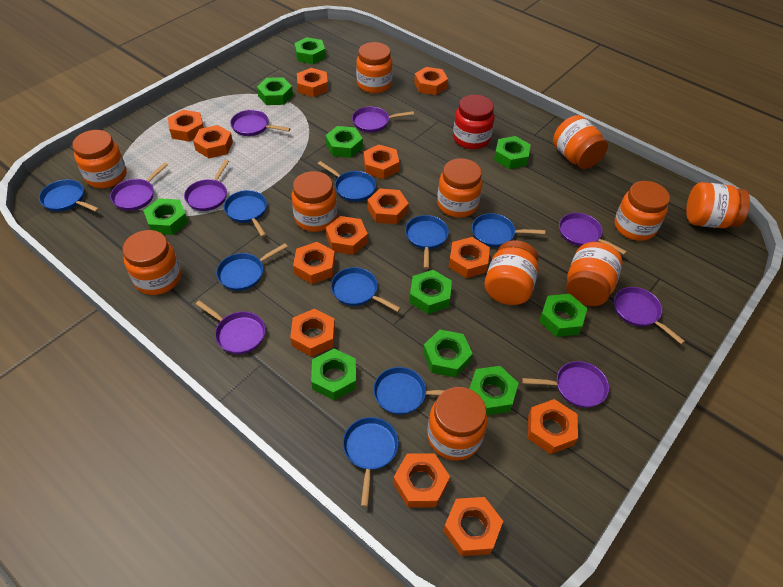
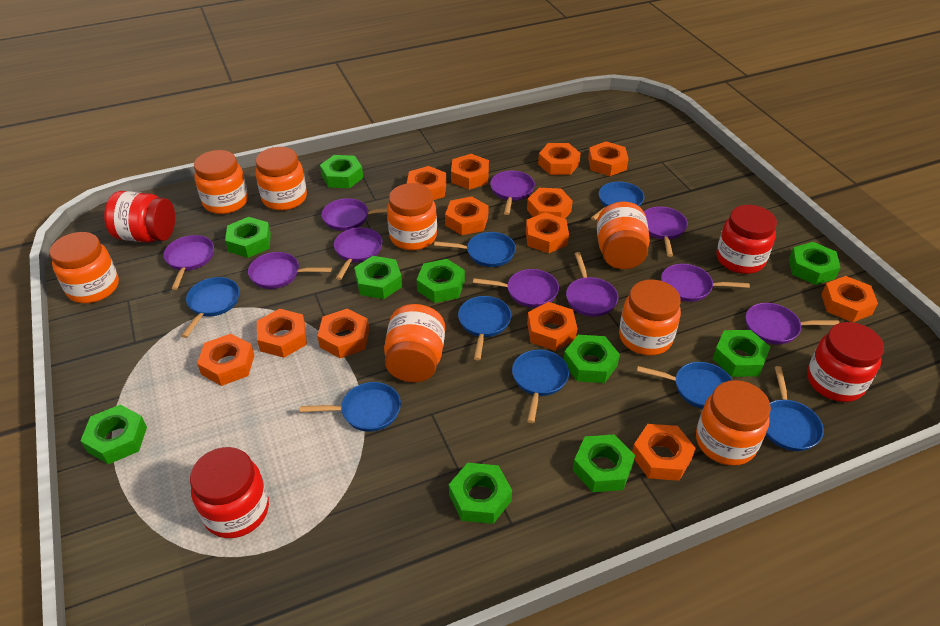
blue pan: [39,179,99,212] [216,243,288,291] [224,190,267,237] [318,161,376,202] [331,267,401,312] [343,417,399,507] [373,367,445,415] [405,215,449,269] [472,213,545,247] = 9 -> [181,277,239,338] [300,382,401,432] [434,232,516,267] [458,296,511,360] [512,350,569,423] [591,181,644,221] [637,362,732,409] [766,366,824,451] = 8
orange jar: [72,130,127,188] [122,230,181,295] [291,171,337,232] [356,42,393,94] [427,387,487,461] [437,158,482,218] [484,240,539,305] [553,115,608,169] [566,242,623,306] [614,181,670,241] [686,182,750,228] = 11 -> [50,232,119,303] [194,150,248,214] [256,147,307,211] [384,304,445,382] [387,183,437,250] [597,202,650,269] [619,279,681,356] [696,380,771,466] = 8
purple pan: [110,162,168,211] [184,160,229,211] [196,300,265,354] [230,110,290,136] [352,107,414,133] [522,361,609,408] [559,213,627,255] [614,287,685,344] = 8 -> [163,235,214,290] [248,252,332,289] [322,198,387,231] [334,227,383,280] [473,269,559,308] [490,171,535,215] [566,252,618,317] [644,207,688,257] [661,264,750,302] [746,303,839,344] = 10
red jar: [453,95,495,149] = 1 -> [104,191,175,242] [190,447,269,538] [717,205,777,274] [807,322,884,402] = 4

